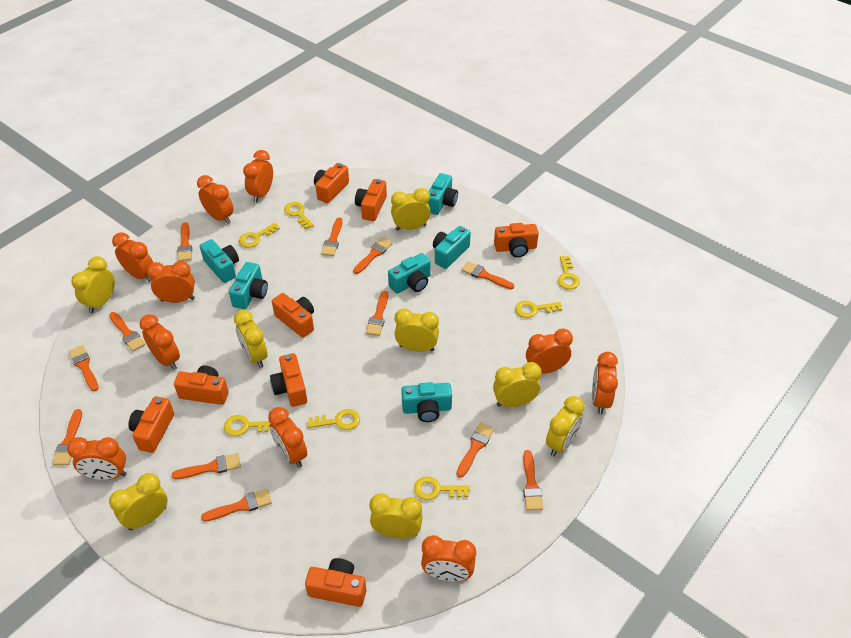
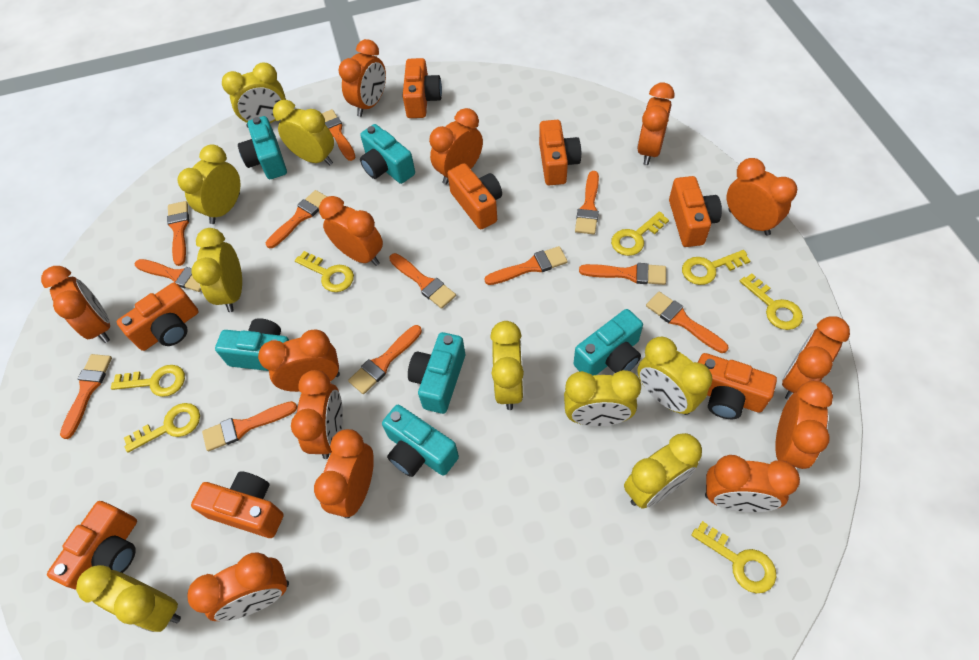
orange clock: [67,437,127,480] [112,233,153,282] [139,314,180,370] [147,261,195,303] [197,175,234,224] [243,150,273,203] [268,407,307,468] [421,535,476,581] [526,328,573,374] [592,352,618,414] = 10 -> [41,266,110,343] [187,552,289,621] [258,329,340,392] [291,370,343,459] [314,429,374,518] [319,196,383,266] [338,39,386,117] [429,108,483,185] [637,83,674,165] [705,455,800,512] [727,158,797,236] [775,381,833,469] [782,316,850,400] = 13
yellow clock: [71,256,115,313] [109,473,168,530] [234,310,268,368] [370,494,423,539] [391,188,430,231] [395,308,439,352] [493,362,541,407] [546,396,585,456] = 8 -> [76,565,181,632] [177,144,240,224] [191,228,242,312] [222,62,286,127] [273,100,334,166] [490,321,524,410] [564,370,641,426] [624,433,702,509] [637,337,712,415] = 9

